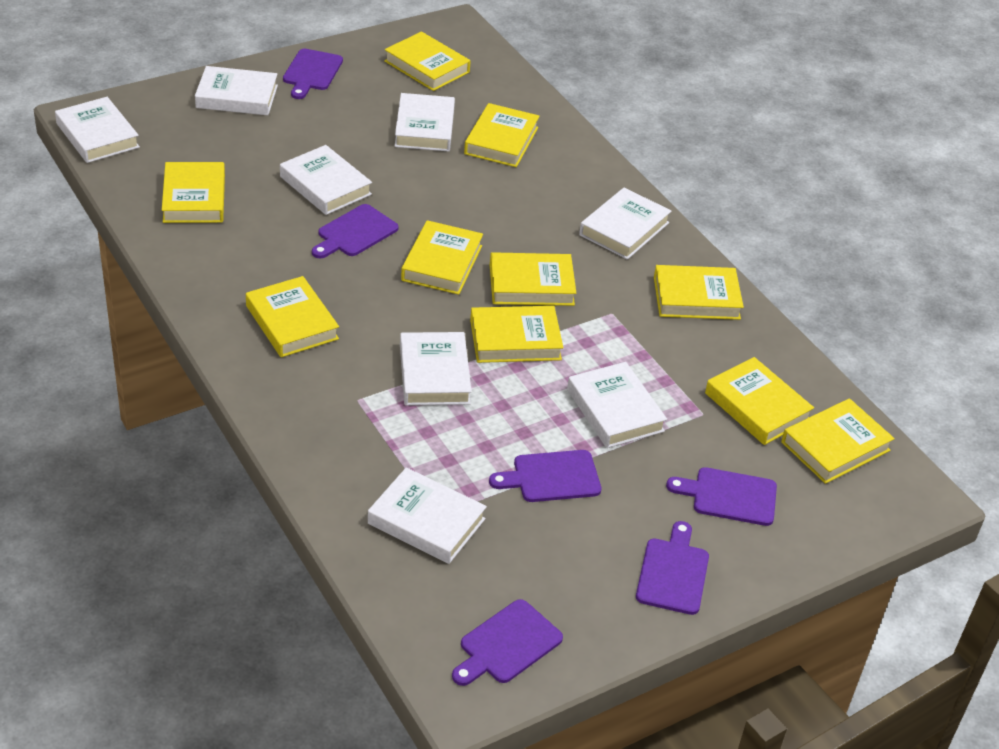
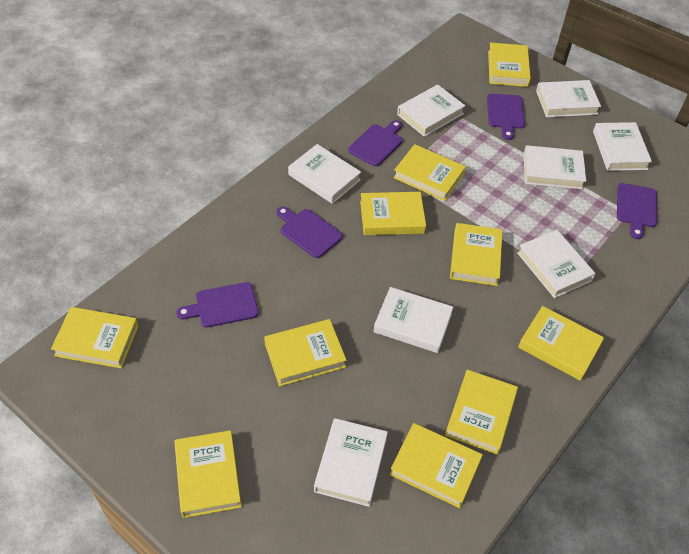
purple cutting board: [283,49,343,99] [312,204,399,258] [452,599,563,686] [489,450,601,502] [636,521,709,615] [666,467,777,526] = 6 -> [177,282,259,328] [276,206,343,258] [348,120,403,166] [487,94,525,140] [617,183,657,239] = 5

